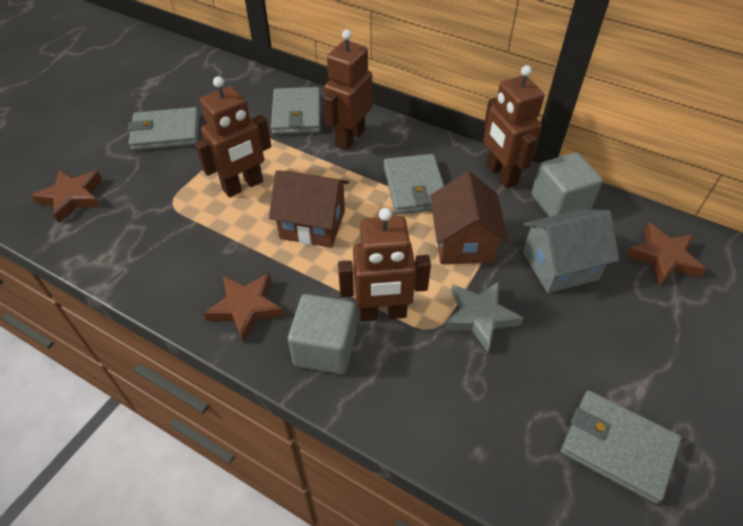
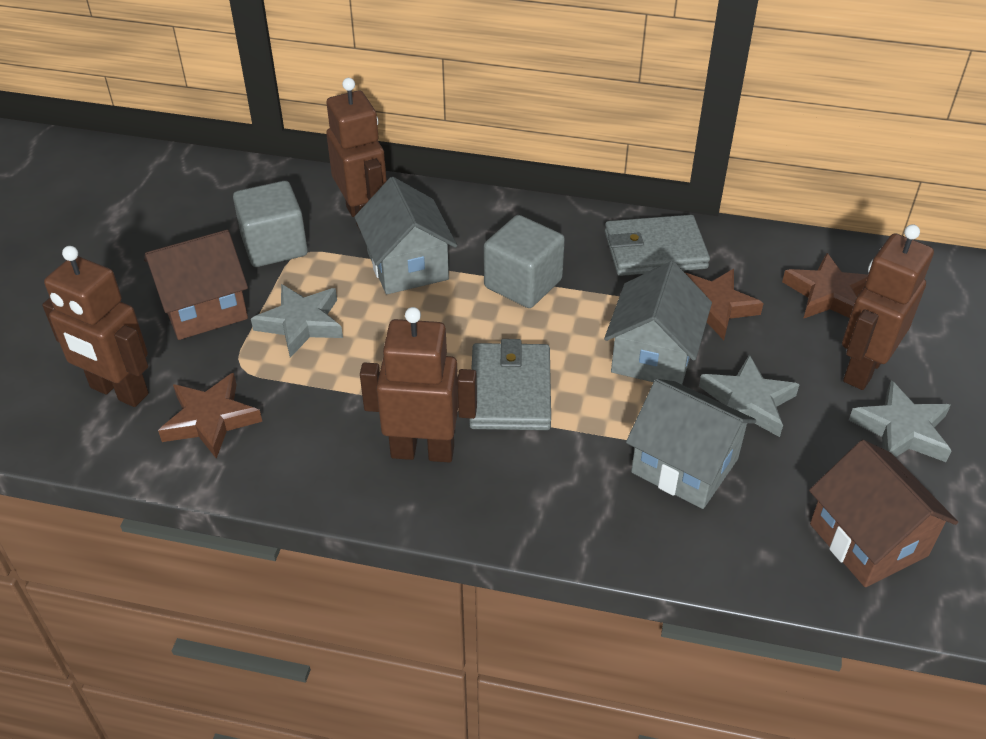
grey house: [523,209,619,293] = 1 -> [355,177,457,294] [604,261,712,384] [626,379,756,509] = 3
grey star: [444,282,523,352] = 1 -> [251,284,343,358] [699,355,800,437] [849,380,951,462] = 3
grey wallet: [128,107,199,151] [271,87,321,134] [384,154,444,214] [561,390,681,504] = 4 -> [469,339,551,430] [605,215,710,276] = 2

